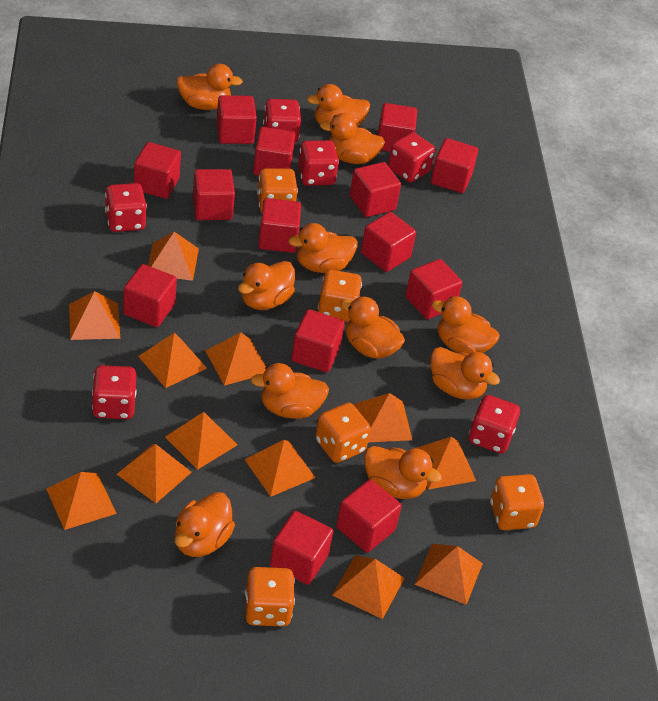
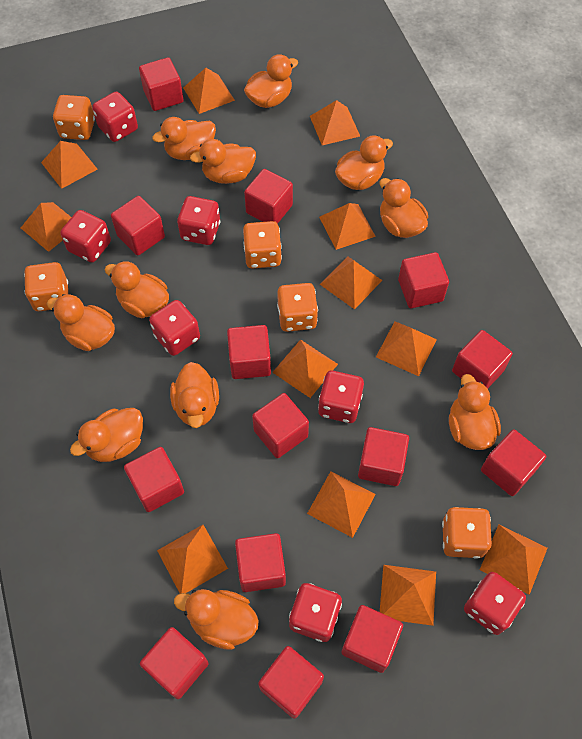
red dice: [92,365,137,419] [105,183,147,232] [263,99,301,143] [298,140,339,186] [388,132,435,182] [469,395,520,454] = 6 -> [60,210,111,262] [92,92,138,142] [149,300,200,356] [177,196,220,245] [289,583,342,642] [318,371,364,423] [464,572,526,635] = 7

